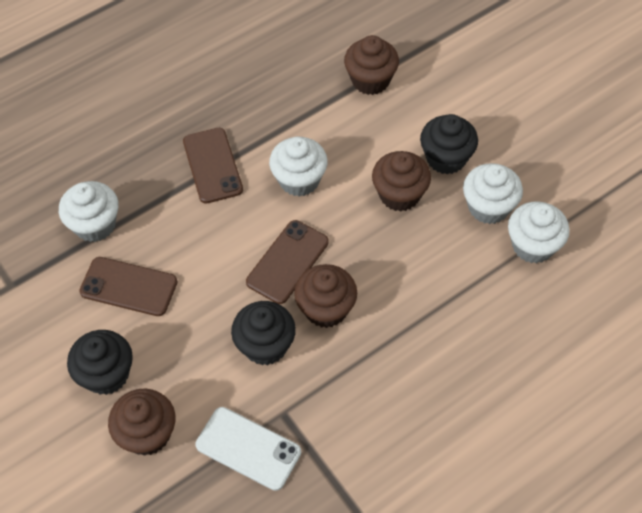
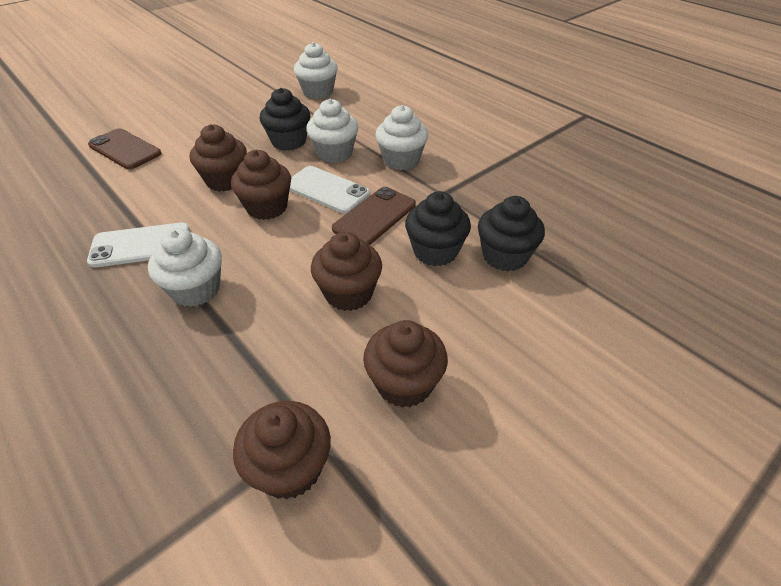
brown cupcake: [108,389,175,456] [294,264,357,328] [344,35,399,95] [372,151,431,212] = 4 -> [189,124,247,192] [231,150,291,220] [233,401,331,500] [311,232,382,311] [363,320,448,408] = 5
brown phone: [79,257,178,316] [183,128,243,204] [246,220,329,304] = 3 -> [88,128,161,170] [332,187,416,245] = 2
white phone: [195,407,301,491] = 1 -> [87,222,190,268] [289,166,370,214] = 2

